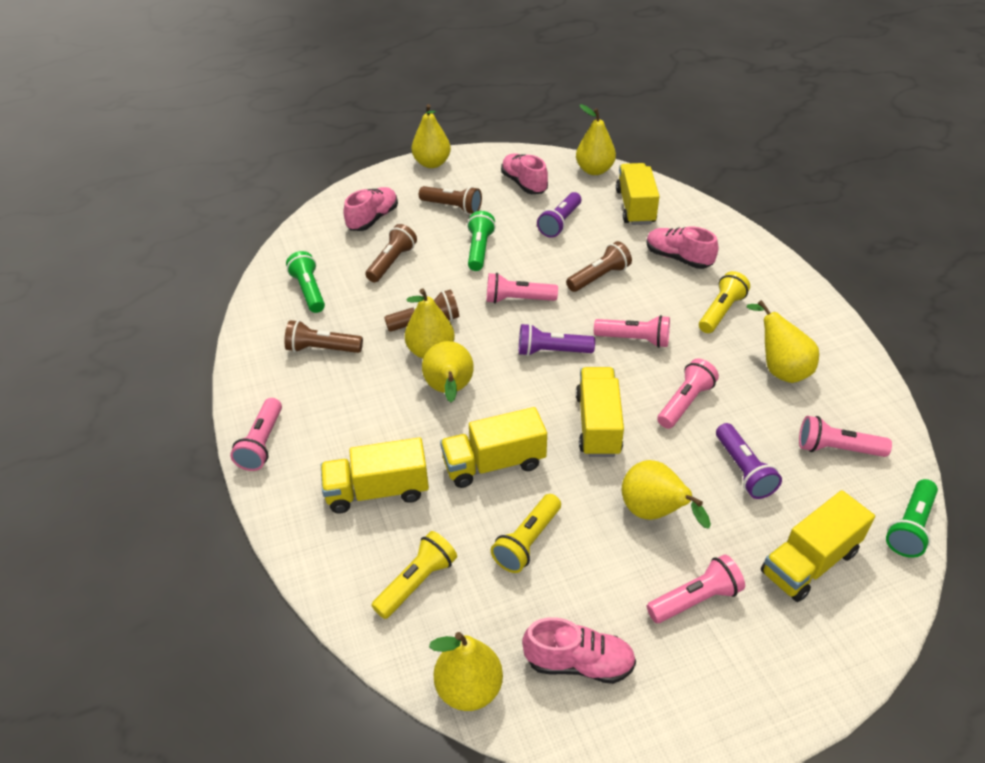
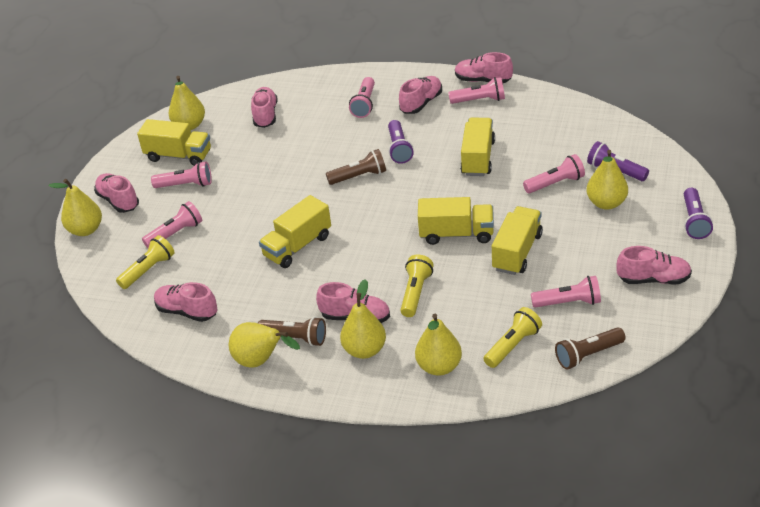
brown flashlight: [284,320,363,353] [365,224,417,282] [384,289,459,332] [419,186,482,214] [566,241,632,292] = 5 -> [258,317,326,346] [326,149,386,185] [555,327,626,370] = 3
green flashlight: [286,251,325,313] [467,211,496,271] [886,479,938,558] = 3 -> none = 0
pink shoe: [343,187,398,231] [501,153,548,194] [522,617,636,684] [646,226,719,269] = 4 -> [94,173,139,213] [154,282,217,322] [251,87,278,128] [316,282,390,323] [399,76,442,114] [455,52,513,83] [616,246,692,284] = 7
yellow pear: [405,288,455,359] [411,104,451,168] [422,341,474,402] [429,632,503,711] [576,104,616,175] [622,460,711,529] [746,300,819,383] = 7 -> [48,179,102,236] [169,76,205,130] [229,322,300,368] [340,279,386,359] [415,314,462,376] [586,150,628,210] = 6

